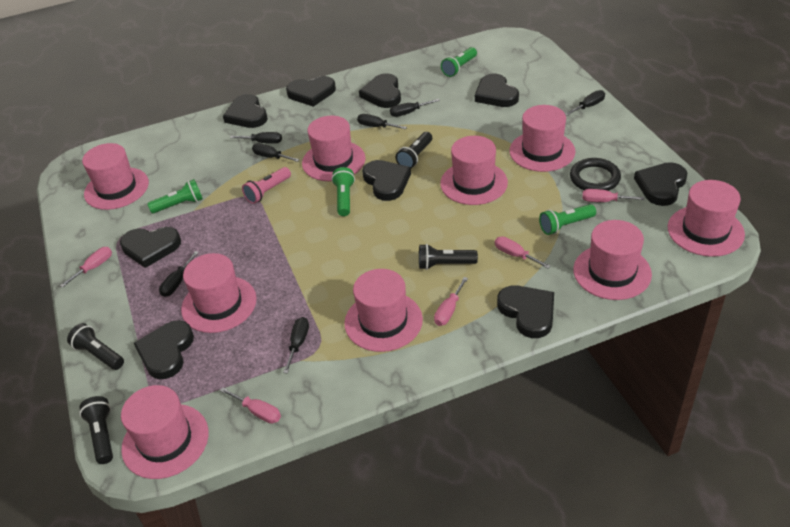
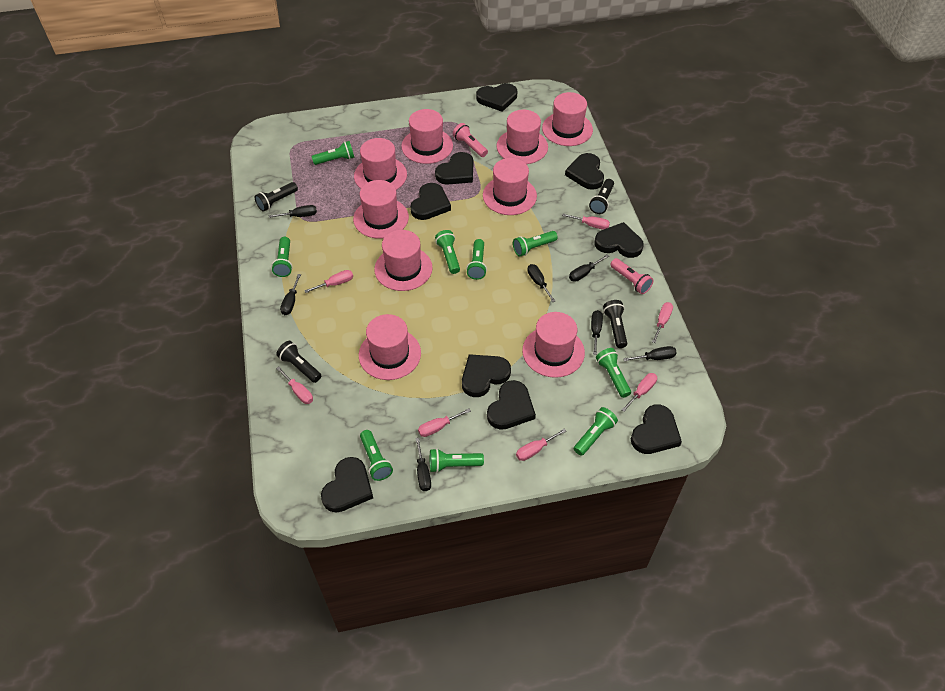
black ring: [570,158,621,191] = 1 -> none = 0
green flashlight: [147,179,203,214] [332,167,355,216] [441,47,477,77] [539,204,596,235] = 4 -> [271,237,293,277] [312,141,355,165] [360,430,393,481] [430,448,484,473] [435,230,460,274] [466,239,487,280] [513,231,558,257] [574,407,618,456] [596,348,631,398] = 9
pink flashlight: [242,167,291,204] = 1 -> [453,123,488,157] [610,258,654,294] = 2
pink screwdriver: [60,247,112,288] [220,387,281,424] [434,277,468,326] [495,236,551,269] [582,189,645,202] = 5 -> [276,367,313,404] [304,270,353,293] [418,409,471,437] [516,429,567,461] [562,214,610,230] [621,373,657,412] [652,302,673,343] = 7

